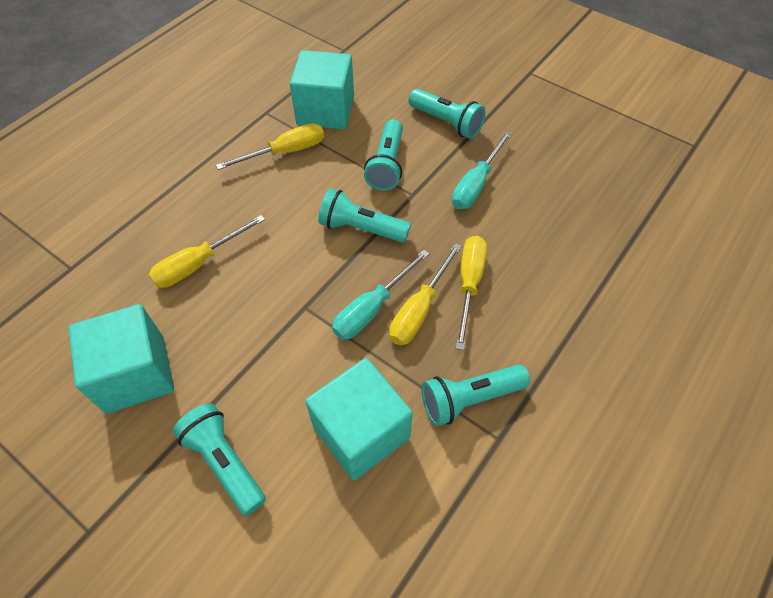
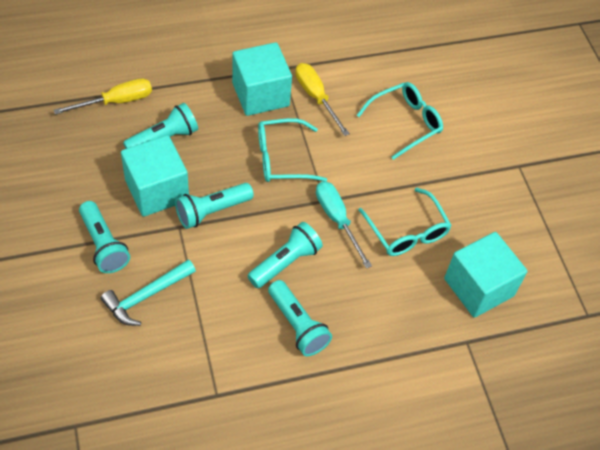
turquoise glasses: none = 0 -> [258,118,327,182] [357,82,443,160] [359,188,452,256] = 3
turquoise hammer: none = 0 -> [101,259,196,326] = 1
turquoise screwdriver: [332,250,430,340] [452,131,512,209] = 2 -> [316,181,372,269] = 1
yellow screwdriver: [149,215,265,288] [216,123,324,170] [389,243,462,345] [456,236,487,350] = 4 -> [54,78,152,115] [295,63,350,136] = 2

